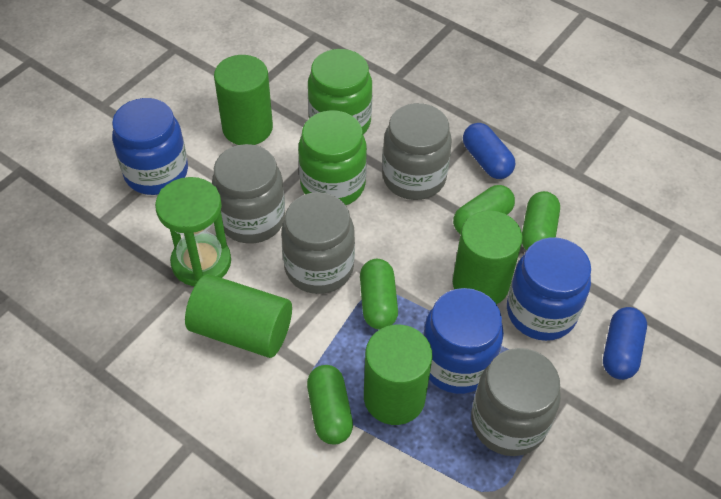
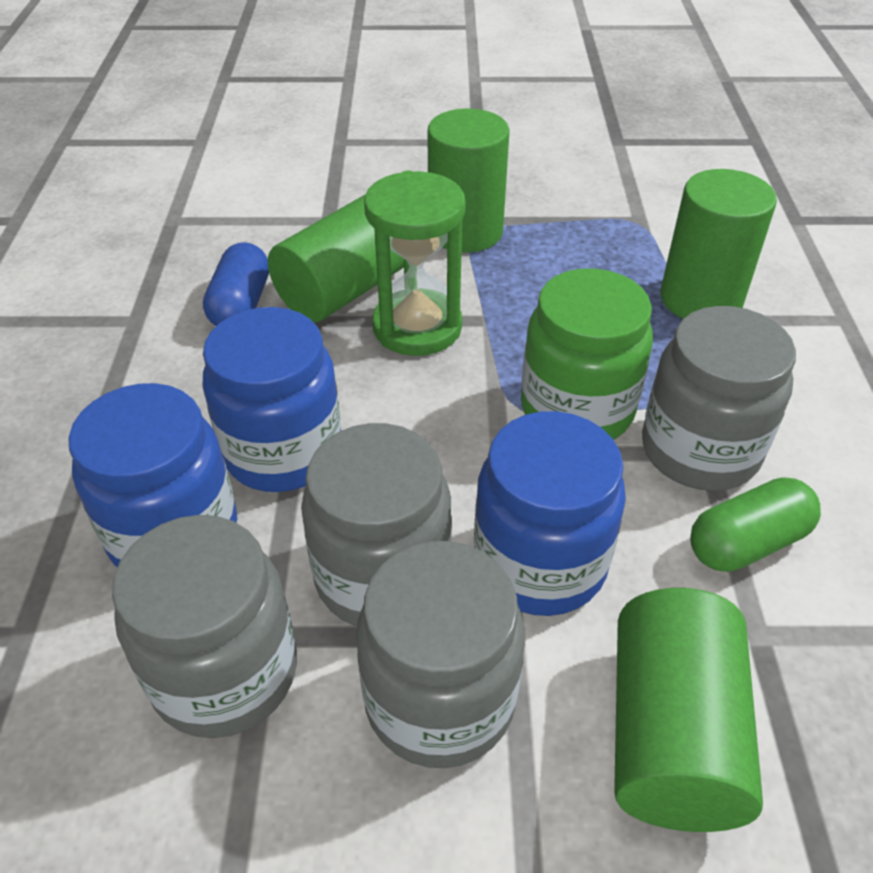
blue capsule: [463,123,515,179] [603,307,647,380] = 2 -> [203,242,269,326] = 1
green capsule: [307,365,353,445] [360,259,398,329] [453,185,515,234] [522,191,560,251] = 4 -> [690,477,821,572] = 1
green jar: [298,110,367,205] [308,49,372,135] = 2 -> [521,268,653,440] = 1

